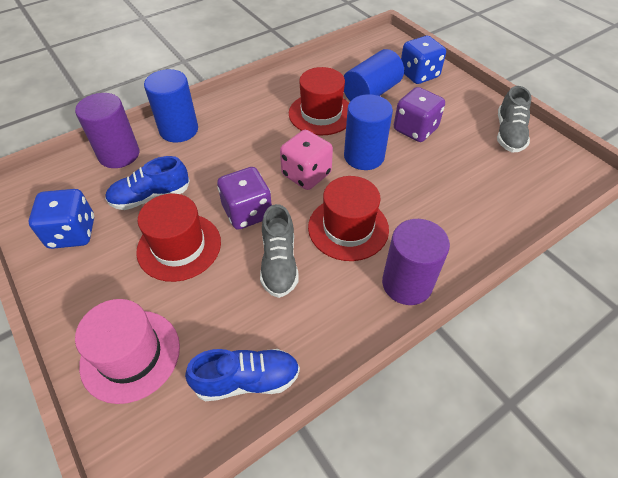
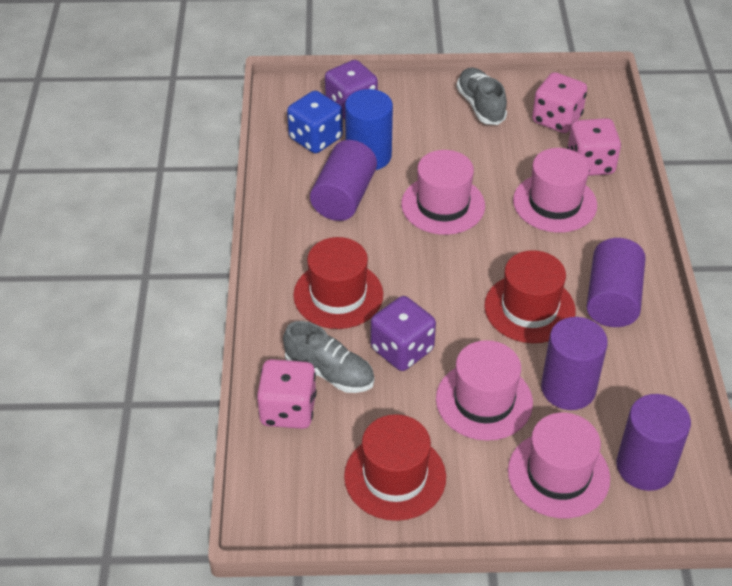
blue cylinder: [144,69,198,142] [344,49,404,101] [344,94,393,170] = 3 -> [345,89,393,170] = 1
blue dice: [29,189,94,249] [401,36,446,84] = 2 -> [287,91,343,153] = 1
blue shoe: [105,156,190,210] [185,349,300,402] = 2 -> none = 0
pink dice: [280,130,333,190] = 1 -> [257,359,317,429] [532,72,587,133] [567,118,621,176] = 3
pink hat: [75,299,180,404] = 1 -> [401,150,485,235] [436,340,533,441] [508,413,610,518] [513,148,597,233] = 4
purple cylinder: [75,93,139,168] [382,219,450,305] = 2 -> [310,140,377,221] [541,317,608,410] [586,238,646,327] [616,394,691,491] = 4

